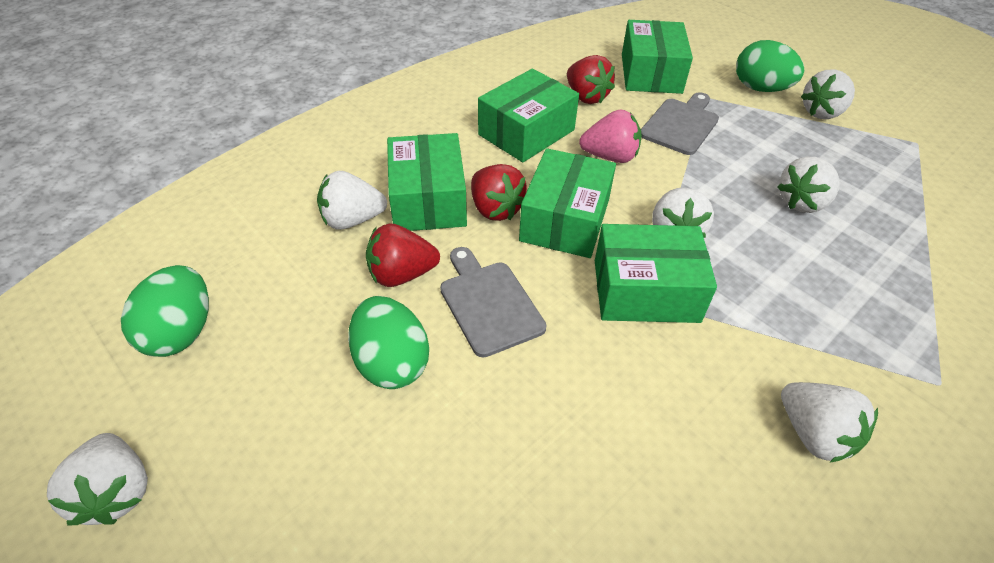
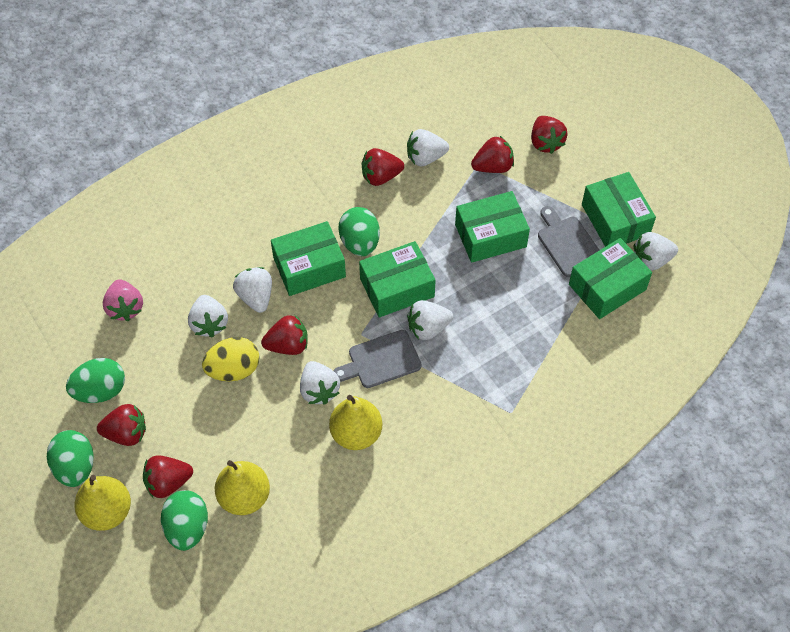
green egg: [121,265,209,357] [348,296,429,389] [736,40,804,92] = 3 -> [47,430,94,487] [66,358,125,403] [161,490,208,551] [338,207,380,256] = 4
red strawberry: [366,224,440,287] [471,164,527,221] [567,55,615,104] = 3 -> [97,404,146,446] [143,455,193,498] [261,315,308,355] [362,148,404,186] [471,136,514,173] [531,116,567,154] = 6
yellow egg: none = 0 -> [202,337,260,381] = 1
yellow pear: none = 0 -> [75,475,131,531] [215,460,270,515] [329,395,382,450] = 3

